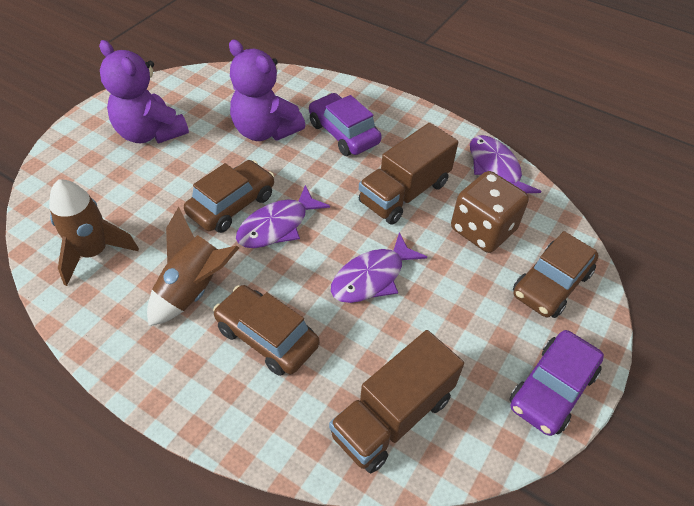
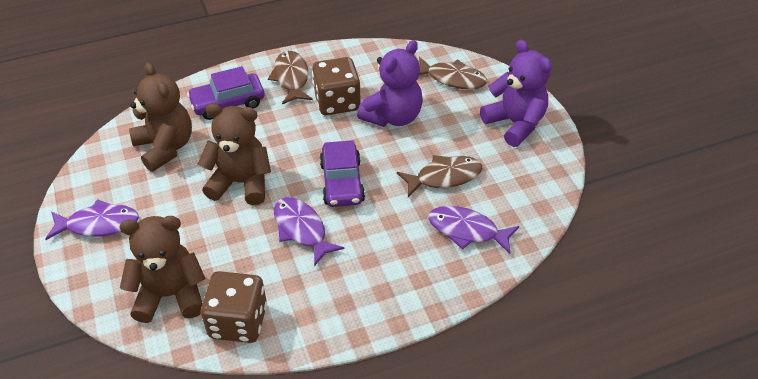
brown car: [184,160,274,233] [213,285,319,376] [513,231,599,318] = 3 -> none = 0
brown dice: [451,171,529,253] = 1 -> [201,271,267,343] [312,57,361,115] = 2
brown fish: none = 0 -> [268,51,313,104] [397,155,483,197] [419,57,487,89] = 3
brown rocket: [49,179,139,286] [147,207,239,326] = 2 -> none = 0
brown teddy bear: none = 0 -> [119,216,206,323] [129,62,192,172] [198,103,271,205] = 3
brown truck: [329,330,464,474] [359,123,458,225] = 2 -> none = 0

